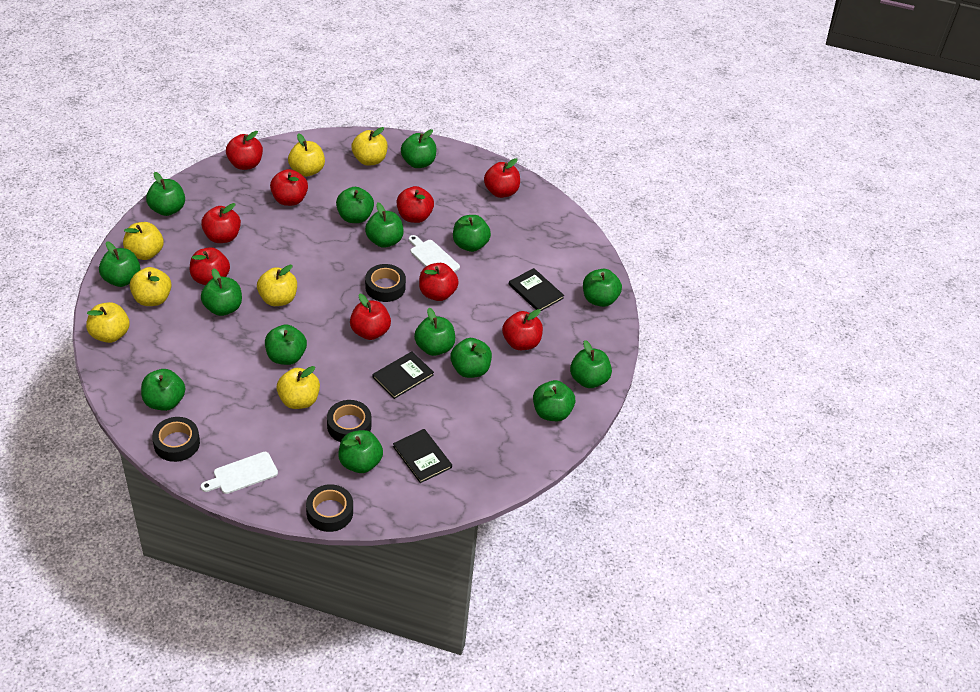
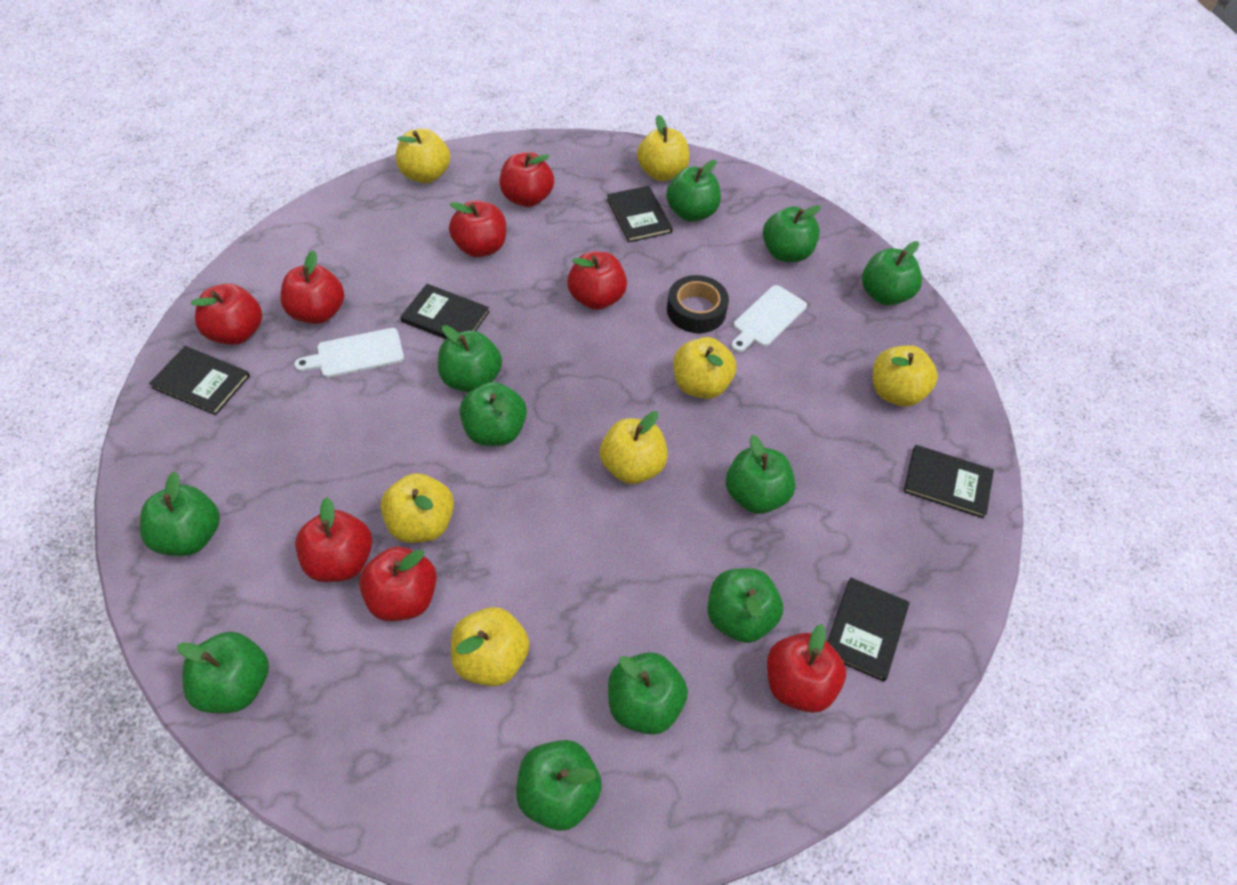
black book: [373,351,434,399] [393,429,452,483] [509,268,564,311] = 3 -> [149,346,250,415] [400,284,490,339] [607,186,673,242] [827,577,909,682] [903,445,994,518] = 5
black tape: [152,417,200,462] [306,484,353,532] [327,400,371,442] [365,264,406,302] = 4 -> [667,275,729,333] = 1
green apple: [99,241,141,287] [141,369,185,411] [146,172,185,216] [201,268,242,316] [265,324,307,365] [336,187,374,223] [338,430,383,473] [365,203,404,248] [401,129,436,168] [414,308,455,356] [450,338,492,378] [453,215,491,252] [533,380,575,421] [570,340,612,388] [583,269,622,307] = 15 -> [140,472,220,556] [177,632,269,713] [438,325,502,392] [460,382,527,446] [516,740,602,831] [608,652,688,735] [666,160,721,222] [707,568,783,643] [726,435,796,514] [763,205,821,262] [862,241,922,306] = 11
red apple: [190,247,230,285] [201,203,241,243] [226,131,263,170] [270,169,308,206] [350,294,391,340] [397,186,434,223] [419,263,459,301] [484,158,520,198] [502,309,543,350] = 9 -> [191,284,262,345] [280,250,345,324] [295,497,372,582] [359,547,437,621] [449,200,506,257] [500,152,554,207] [567,251,627,310] [767,624,846,713] = 8

